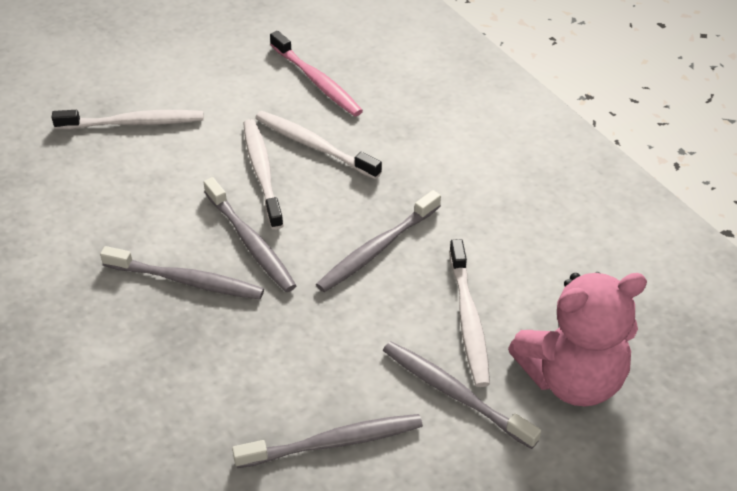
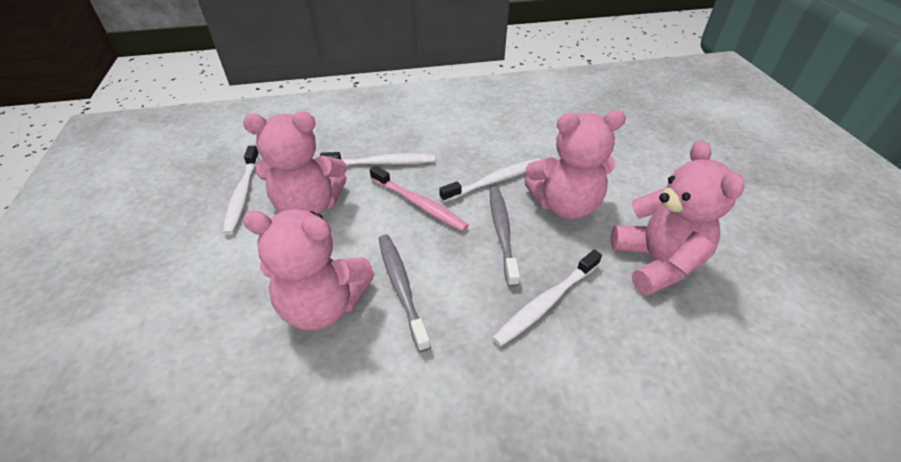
grey toothbrush: [100,246,264,299] [203,177,297,292] [232,414,423,468] [316,190,441,292] [383,341,541,449] = 5 -> [379,235,431,352] [490,187,520,287] = 2
pink teddy bear: [508,272,647,406] = 1 -> [242,210,374,331] [243,112,347,214] [524,110,626,220] [611,140,744,296] = 4

